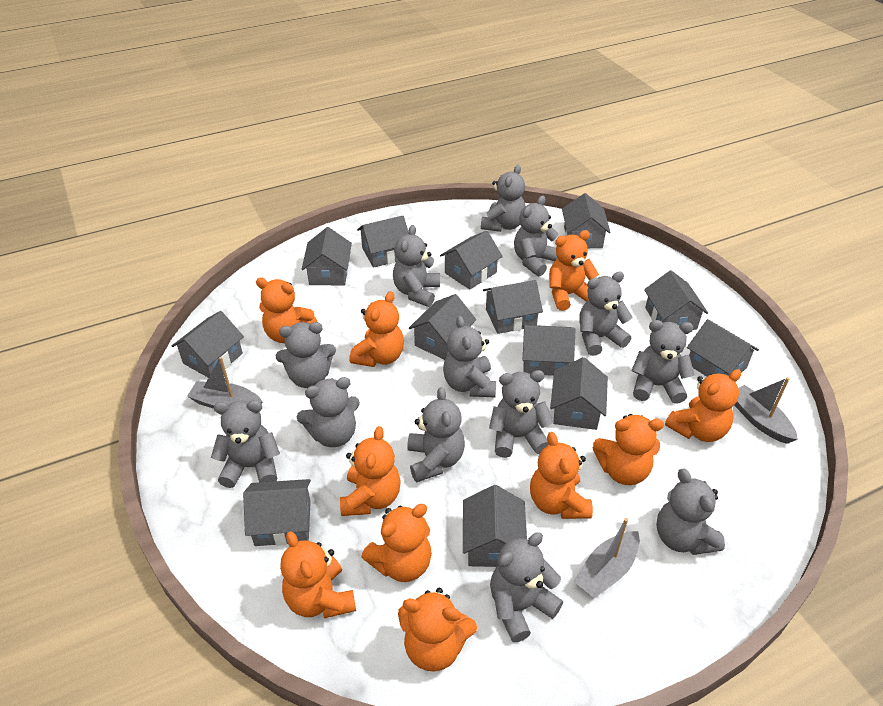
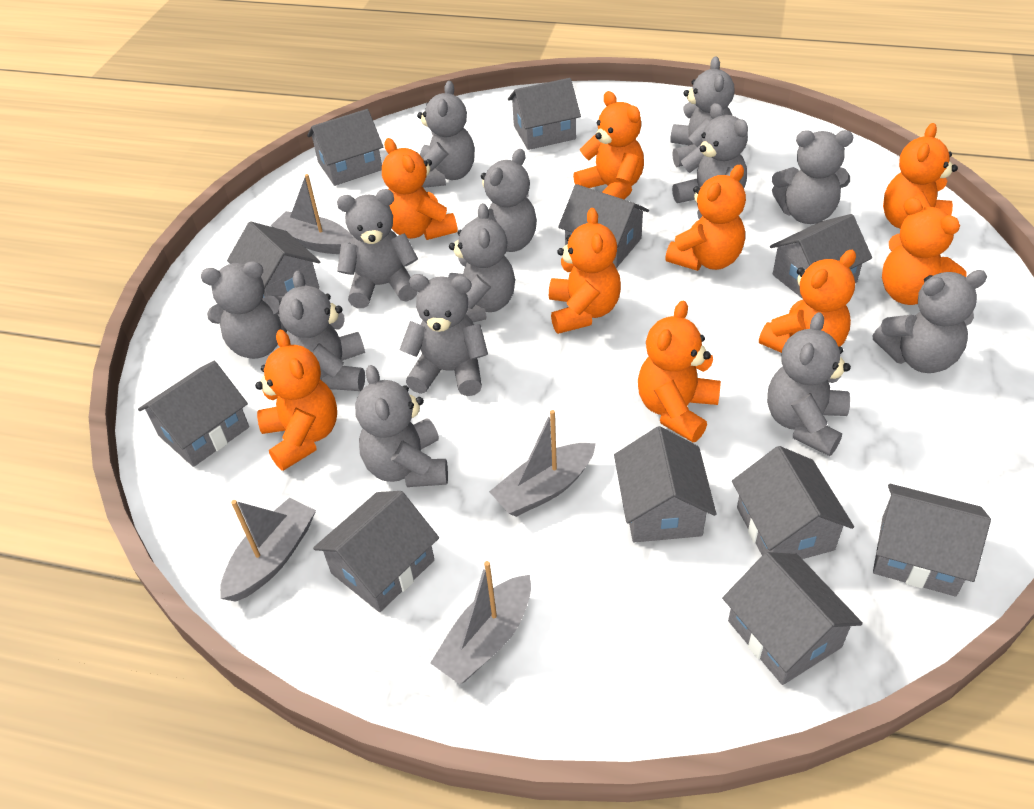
grey boat: [187,357,262,409] [573,518,640,598] [734,377,798,444] = 3 -> [220,498,316,602] [271,174,353,254] [430,561,531,684] [489,410,596,517] = 4
grey house: [172,311,244,378] [243,479,311,546] [302,227,352,285] [357,216,408,268] [409,294,476,360] [440,231,503,289] [463,485,527,567] [483,280,543,334] [522,325,576,376] [550,357,608,430] [562,193,611,248] [644,270,708,330] [687,319,759,377] = 13 -> [138,361,249,467] [227,221,320,300] [307,109,383,186] [313,491,439,612] [508,78,581,150] [558,184,649,268] [614,426,717,542] [722,552,863,685] [732,446,854,559] [770,214,872,299] [873,484,991,597] = 11
orange teddy bear: [256,277,317,343] [280,531,356,618] [340,426,401,516] [350,291,404,367] [361,504,432,582] [398,588,477,672] [530,432,593,519] [549,230,599,311] [593,414,664,485] [665,369,741,442] = 10 -> [255,329,337,471] [382,138,458,240] [549,208,621,334] [573,91,644,199] [638,301,721,442] [665,165,746,271] [759,250,856,353] [882,197,966,305] [883,123,958,229] = 9

